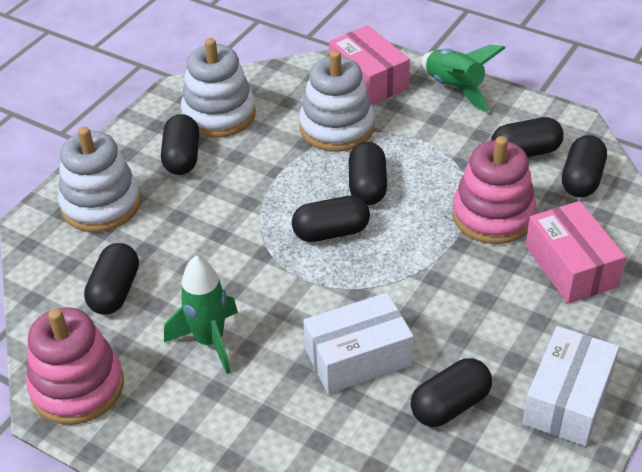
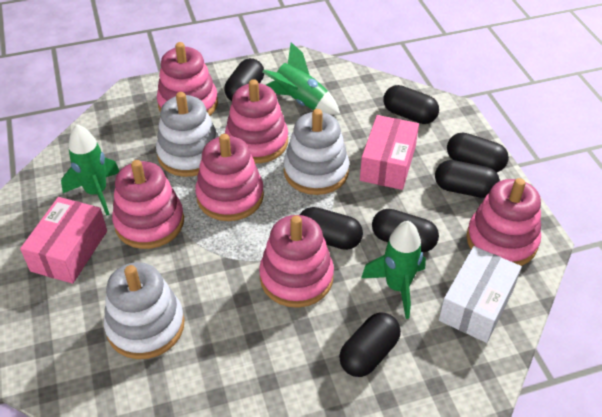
green rocket: [164,256,238,374] [421,45,505,112] = 2 -> [61,124,119,216] [262,42,340,115] [361,221,426,319] = 3
pink stacking toy: [26,307,124,425] [452,136,536,244] = 2 -> [112,160,184,249] [157,42,218,116] [195,134,264,221] [225,79,288,164] [259,215,334,308] [466,178,541,266] = 6
white box: [303,292,414,394] [523,326,619,446] = 2 -> [439,246,522,343] = 1

